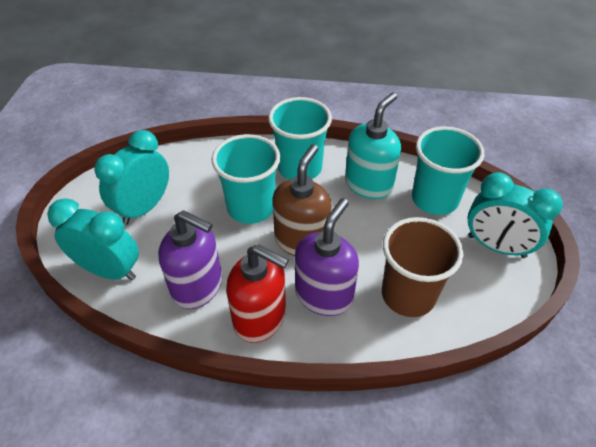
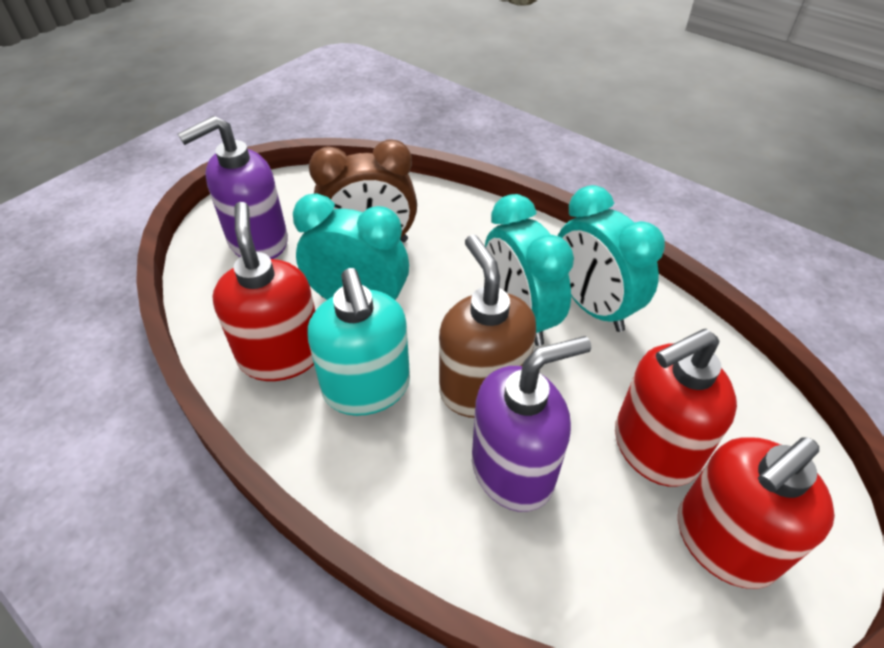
brown clock: none = 0 -> [309,139,417,242] = 1
brown cup: [382,217,463,317] = 1 -> none = 0
red soap dispenser: [226,244,289,343] = 1 -> [212,202,315,381] [615,329,737,487] [678,437,835,589] = 3
turquoise cup: [212,134,280,224] [268,97,332,180] [412,126,484,215] = 3 -> none = 0

